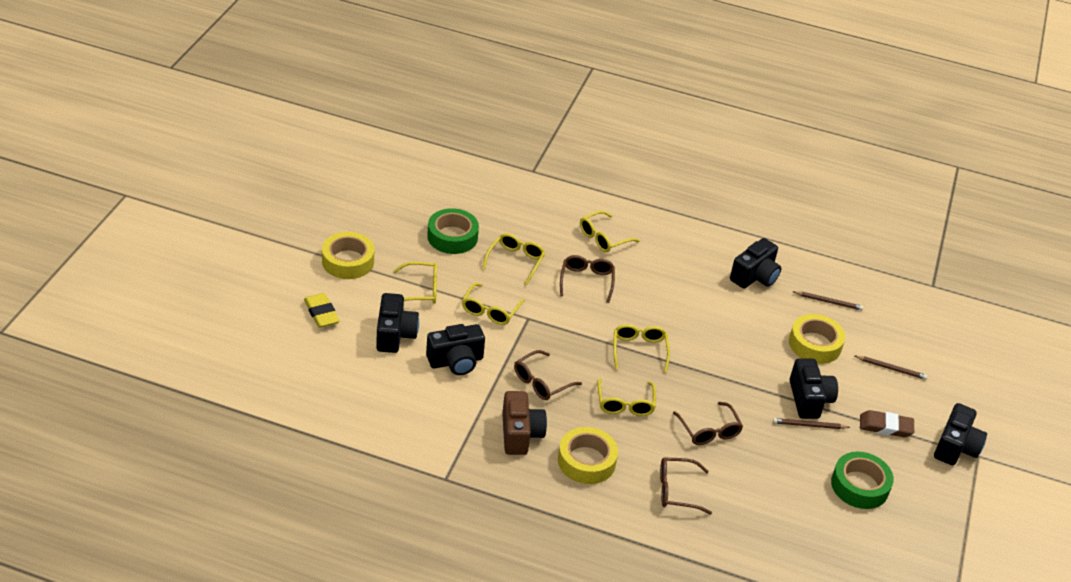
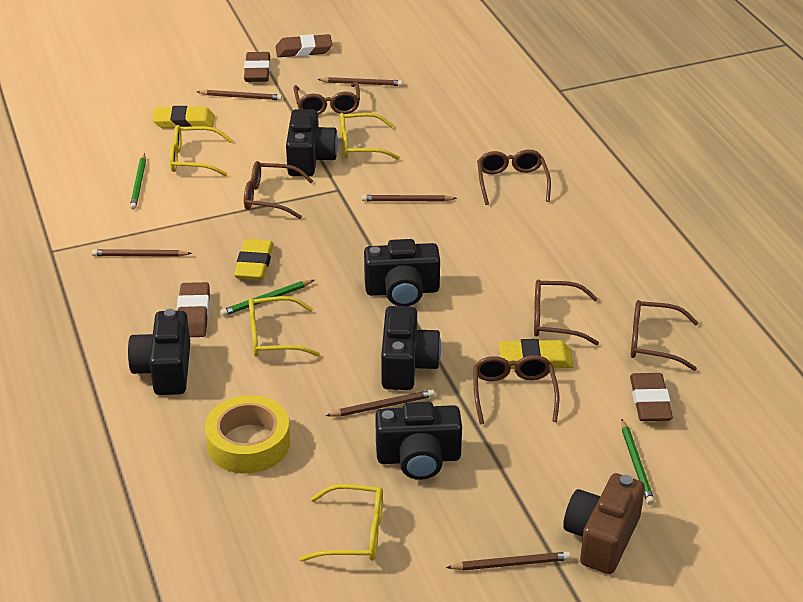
brown eraser: [860,410,914,437] = 1 -> [177,282,210,337] [244,52,270,82] [276,34,332,57] [630,373,673,421] = 4
brown glasses: [514,350,582,400] [560,255,615,303] [660,457,712,515] [673,402,743,445] = 4 -> [244,161,313,219] [294,82,360,115] [473,355,559,424] [477,150,551,205] [534,279,599,345] [631,300,698,371] = 6
brown pencil: [773,418,850,429] [794,291,864,310] [855,356,928,380] = 3 -> [92,249,192,257] [197,90,282,100] [317,77,403,86] [326,390,435,416] [362,195,457,202] [446,552,571,570] = 6
green pencil: none = 0 -> [130,153,146,210] [221,280,314,316] [621,419,655,505] = 3
green tape: [427,208,479,254] [831,452,894,509] = 2 -> none = 0
yellow eraser: [304,293,340,328] = 1 -> [152,106,215,129] [234,239,274,280] [499,339,574,369] = 3
yellow glasses: [393,262,437,304] [462,283,525,325] [482,233,545,285] [580,211,640,252] [597,378,656,416] [613,324,670,373] = 6 -> [170,125,233,176] [249,296,320,357] [299,484,383,562] [340,113,400,160] = 4
yellow tape: [322,232,375,279] [558,427,618,484] [789,314,845,364] = 3 -> [205,395,290,474] = 1

